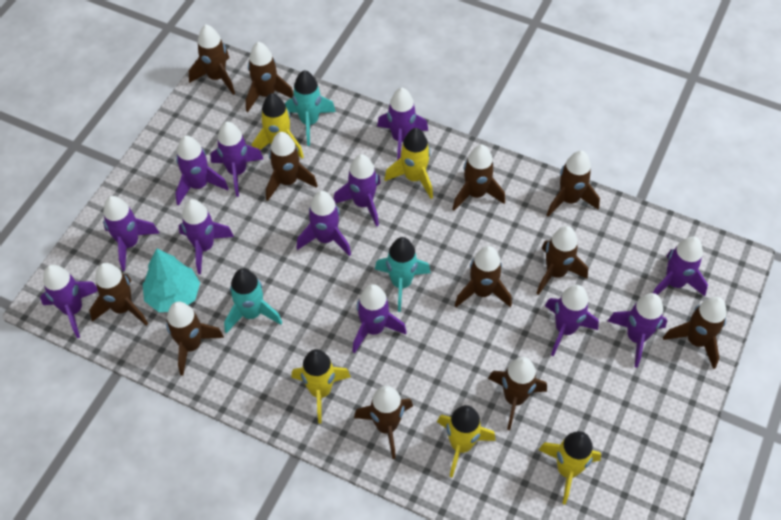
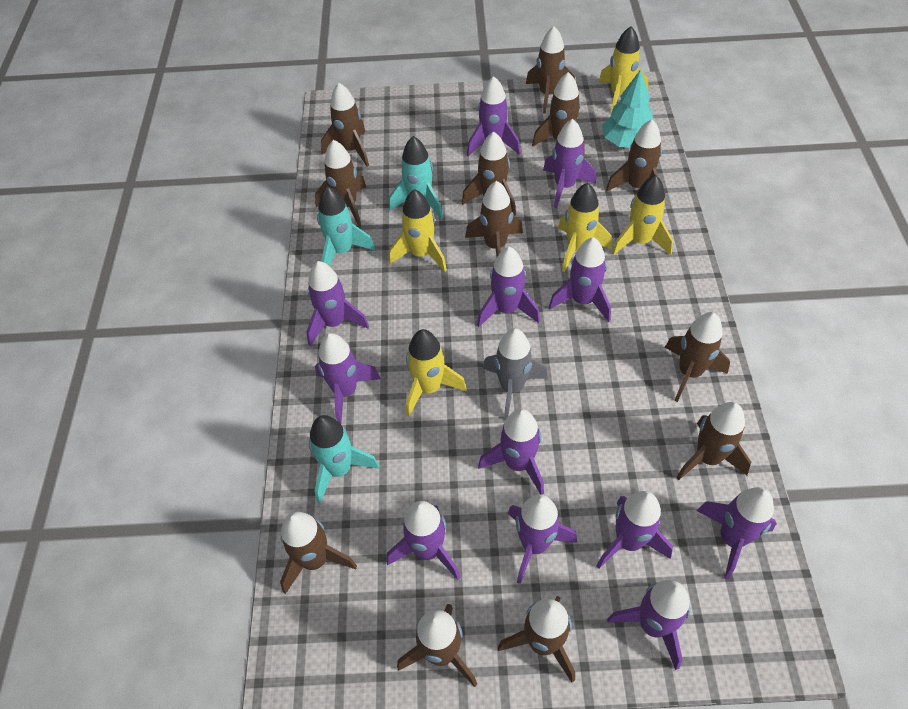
grey rocket: none = 0 -> [483,328,548,420] = 1

